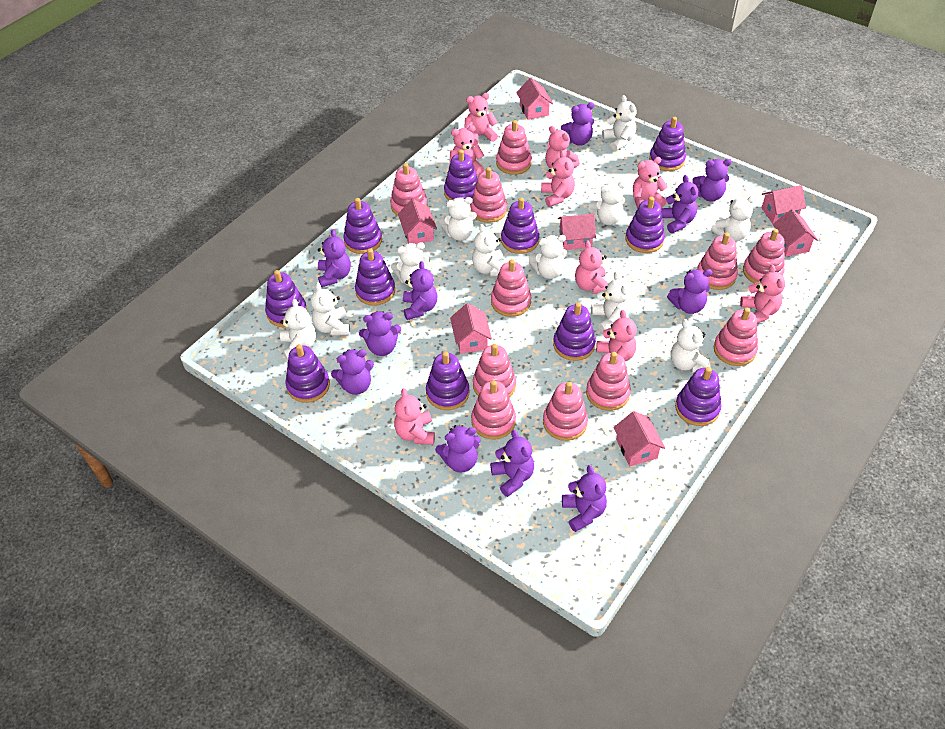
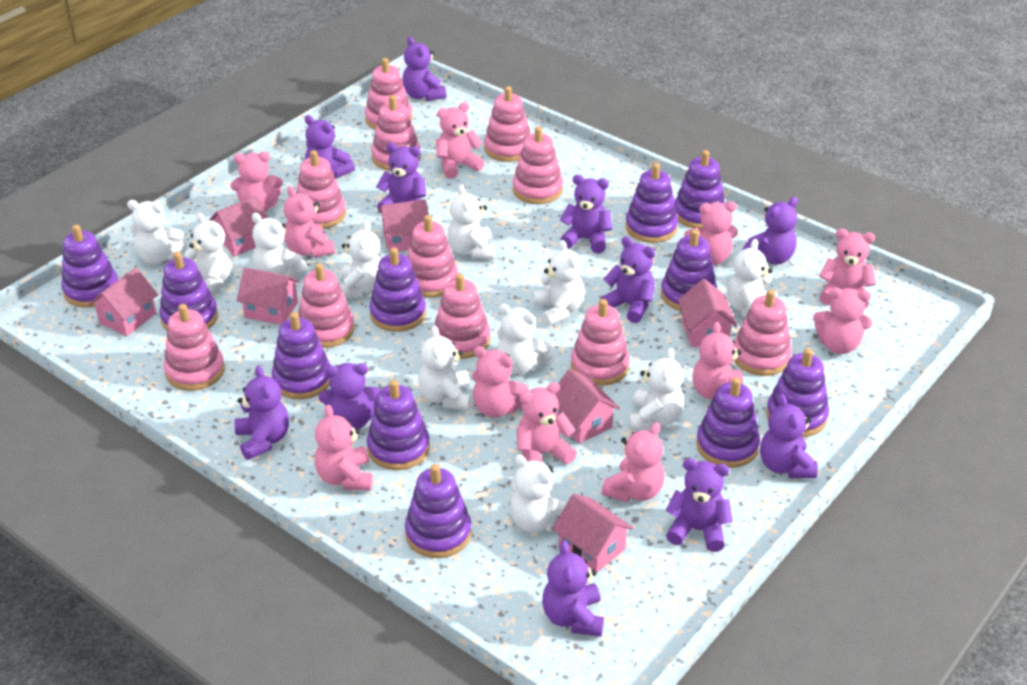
pink teddy bear: [394,388,435,445] [449,125,484,175] [464,93,498,146] [541,150,575,207] [545,126,580,169] [575,241,609,294] [596,310,637,361] [633,157,667,209] [740,265,785,324] = 9 -> [231,152,283,212] [284,186,335,258] [315,405,373,491] [436,102,484,179] [472,346,529,418] [517,382,577,464] [601,422,665,502] [684,201,737,265] [693,322,743,399] [813,288,872,354] [819,228,876,308] = 11

